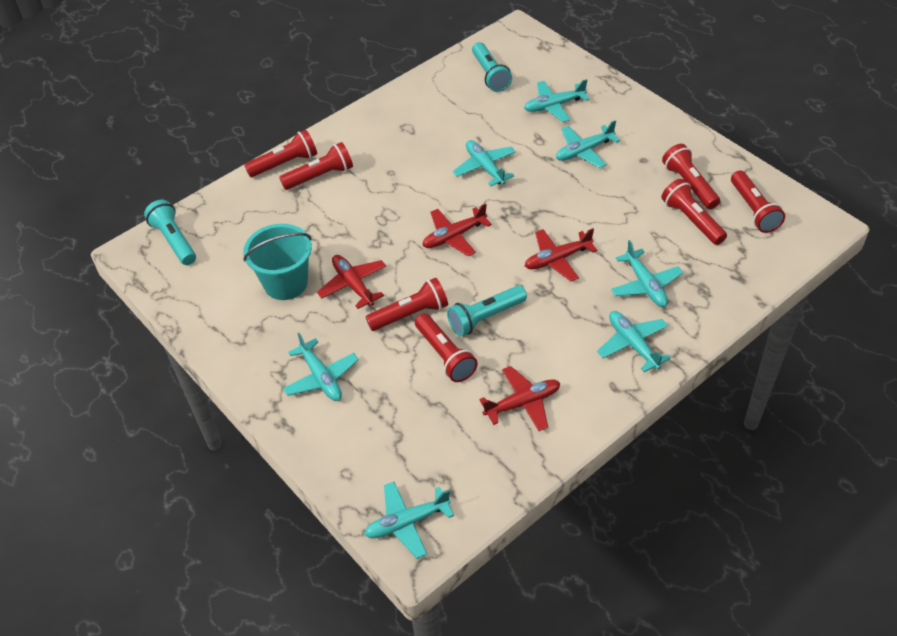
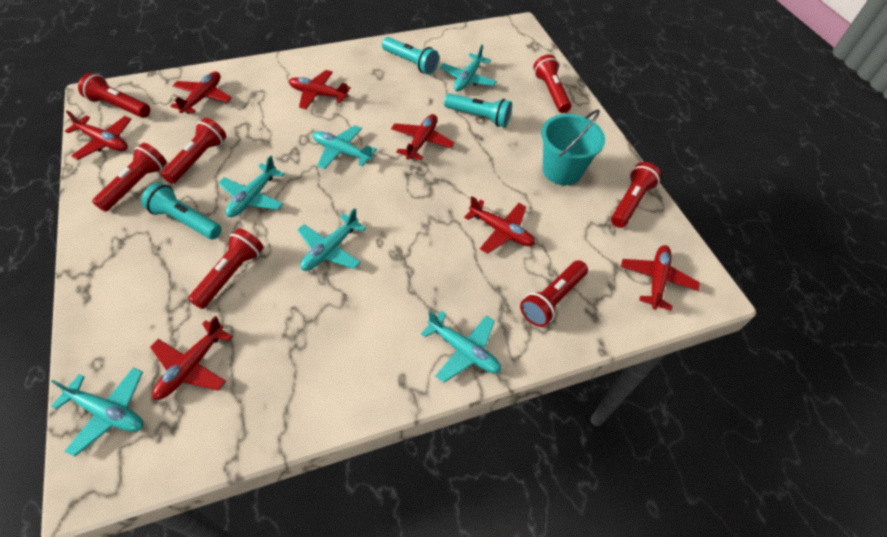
red plane: [317,255,386,309] [422,203,492,256] [479,366,560,431] [525,228,597,281] = 4 -> [65,111,132,160] [150,316,233,400] [171,72,232,114] [289,70,351,109] [391,114,454,160] [464,196,535,254] [621,245,700,311] = 7
turquoise plane: [283,333,358,401] [364,482,454,559] [453,140,516,186] [524,79,589,122] [556,120,620,168] [597,311,671,372] [611,240,683,307] = 7 -> [51,367,144,456] [218,155,284,217] [297,208,366,271] [313,125,377,169] [421,311,501,383] [440,45,497,91] = 6

